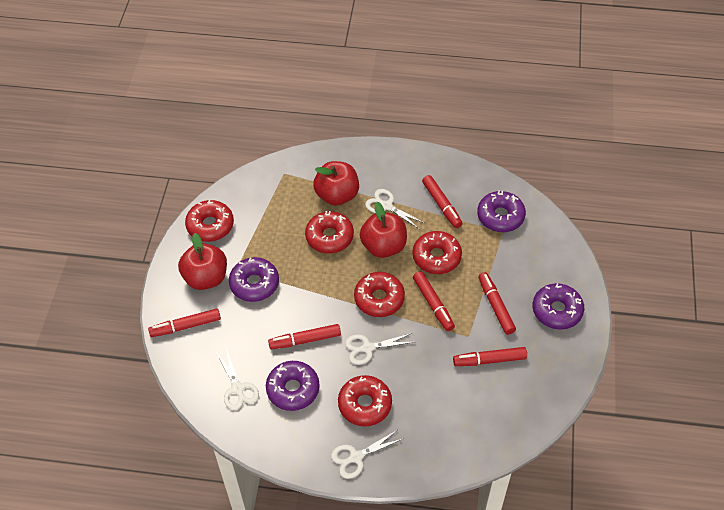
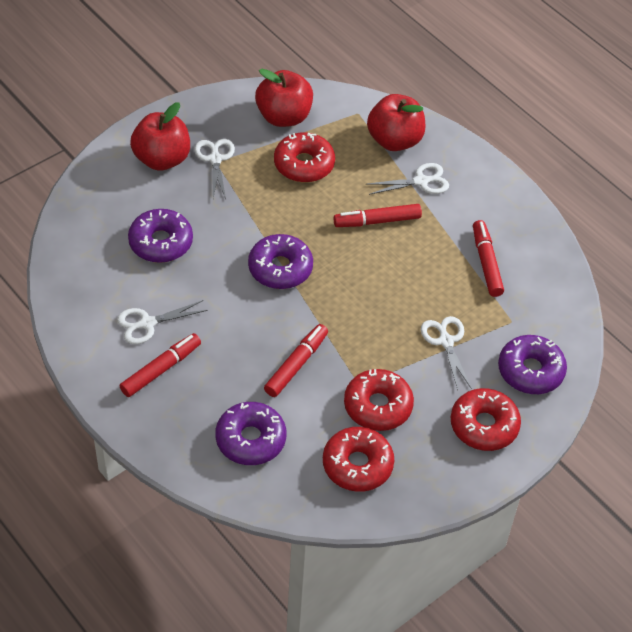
red donut: [185,200,234,242] [305,211,354,253] [338,375,392,426] [354,272,405,317] [412,231,462,274] = 5 -> [274,132,335,182] [323,427,394,492] [344,369,414,431] [451,388,521,451] = 4
red marker: [148,308,221,337] [268,324,341,349] [413,271,455,331] [422,175,463,228] [453,347,527,366] [478,272,516,335] = 6 -> [120,333,201,397] [264,324,328,397] [334,204,422,227] [473,220,504,297] = 4

